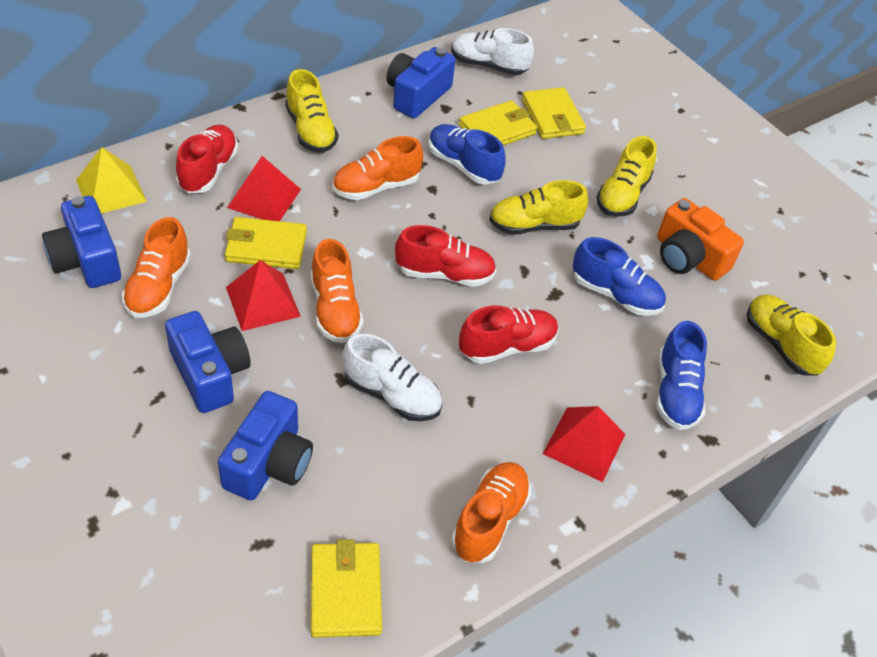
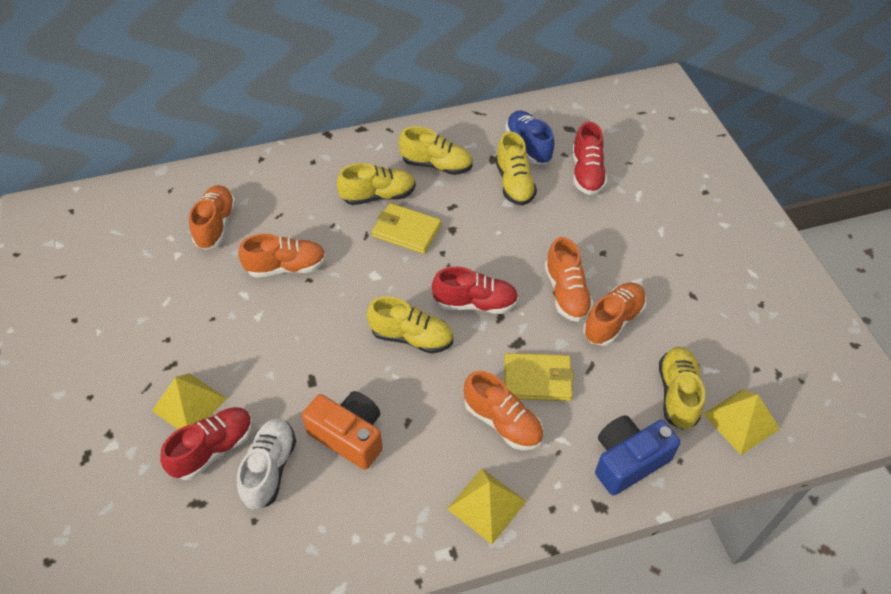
blue camera: [42,196,121,288] [165,311,251,413] [218,391,313,501] [386,47,455,118] = 4 -> [595,415,681,495] = 1
blue shoe: [429,124,506,185] [573,237,666,316] [656,321,707,430] = 3 -> [505,111,554,164] = 1
orange shoe: [122,217,191,318] [311,239,363,343] [333,136,423,200] [451,462,531,563] = 4 -> [189,185,236,250] [238,234,326,278] [464,371,543,450] [545,237,594,322] [583,283,646,346] = 5
red pyramid: [226,260,301,331] [227,156,301,221] [543,406,625,482] = 3 -> none = 0
white shoe: [343,334,442,421] [451,28,534,75] = 2 -> [237,418,296,510] = 1
yellow pyramid: [76,147,147,214] = 1 -> [152,373,227,429] [447,469,527,544] [704,390,780,455] = 3
yellow shoe: [285,69,338,153] [489,180,588,235] [597,136,657,217] [747,295,836,375] = 4 -> [337,163,416,205] [367,296,453,354] [399,126,472,175] [495,132,537,206] [659,347,705,430] = 5
yellow wallet: [225,217,307,269] [311,539,382,638] [459,100,537,146] [522,87,586,139] = 4 -> [372,203,441,254] [504,353,574,401] = 2

